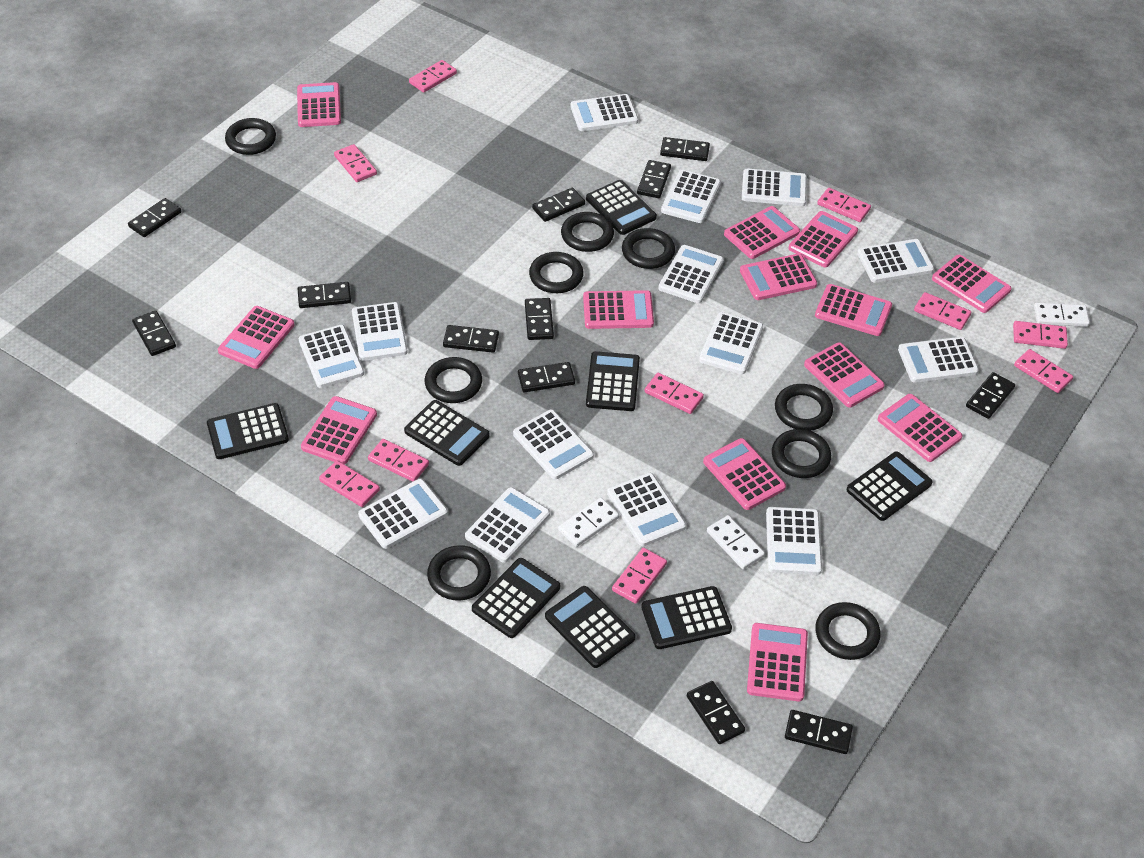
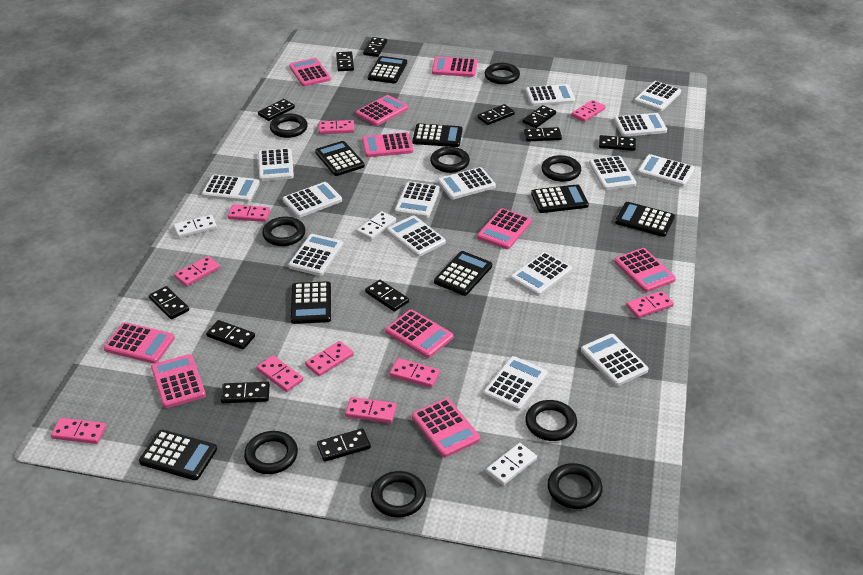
pink calculator: [218,306,295,369] [297,82,341,127] [301,396,377,464] [583,290,654,329] [703,438,786,510] [724,206,800,259] [740,254,817,300] [747,623,808,701] [788,211,858,267] [804,342,885,408] [815,284,892,336] [878,394,963,462] [932,255,1012,313] = 13 -> [104,322,175,364] [151,354,206,408] [289,58,331,86] [356,95,409,126] [362,132,413,157] [385,310,453,358] [412,398,480,457] [432,57,477,77] [477,208,532,249] [614,248,676,292] = 10
white calculator: [299,325,364,388] [352,302,408,361] [358,479,448,549] [465,487,550,563] [513,410,594,479] [570,94,638,131] [607,473,686,546] [658,245,724,303] [661,170,721,223] [699,312,763,374] [742,169,807,206] [766,507,822,575] [857,239,934,283] [898,337,979,383] = 14 -> [202,174,260,202] [258,148,294,181] [282,182,342,218] [288,234,343,276] [387,215,446,257] [395,181,440,218] [438,167,496,199] [483,356,548,411] [510,252,572,296] [526,84,575,106] [581,334,649,386] [589,156,637,190] [614,113,667,137] [634,81,681,111] [638,154,694,187] = 15

